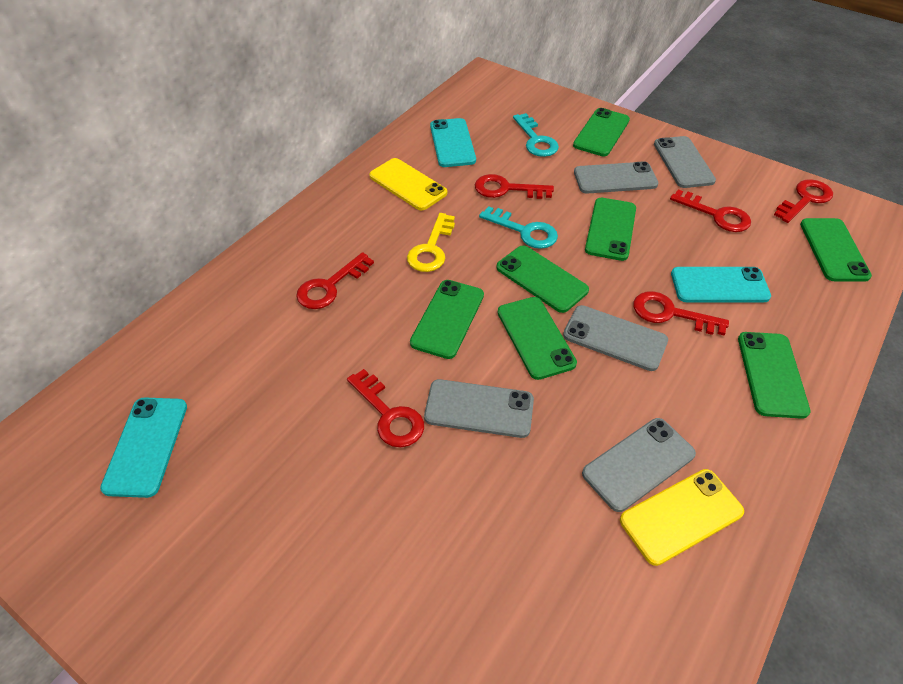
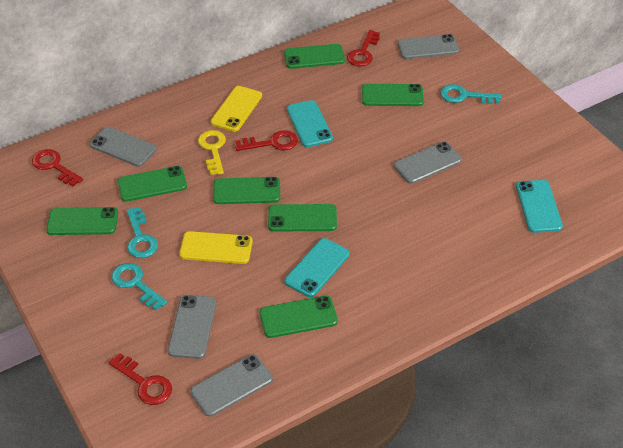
red key: [296,252,374,309] [347,369,424,447] [475,174,554,199] [633,291,729,335] [670,189,751,232] [774,179,833,223] = 6 -> [32,149,83,186] [108,353,172,405] [235,130,298,151] [347,30,380,67] = 4
turquoise key: [479,206,558,249] [513,113,559,157] = 2 -> [112,263,167,310] [127,207,158,258] [440,84,501,104] = 3

